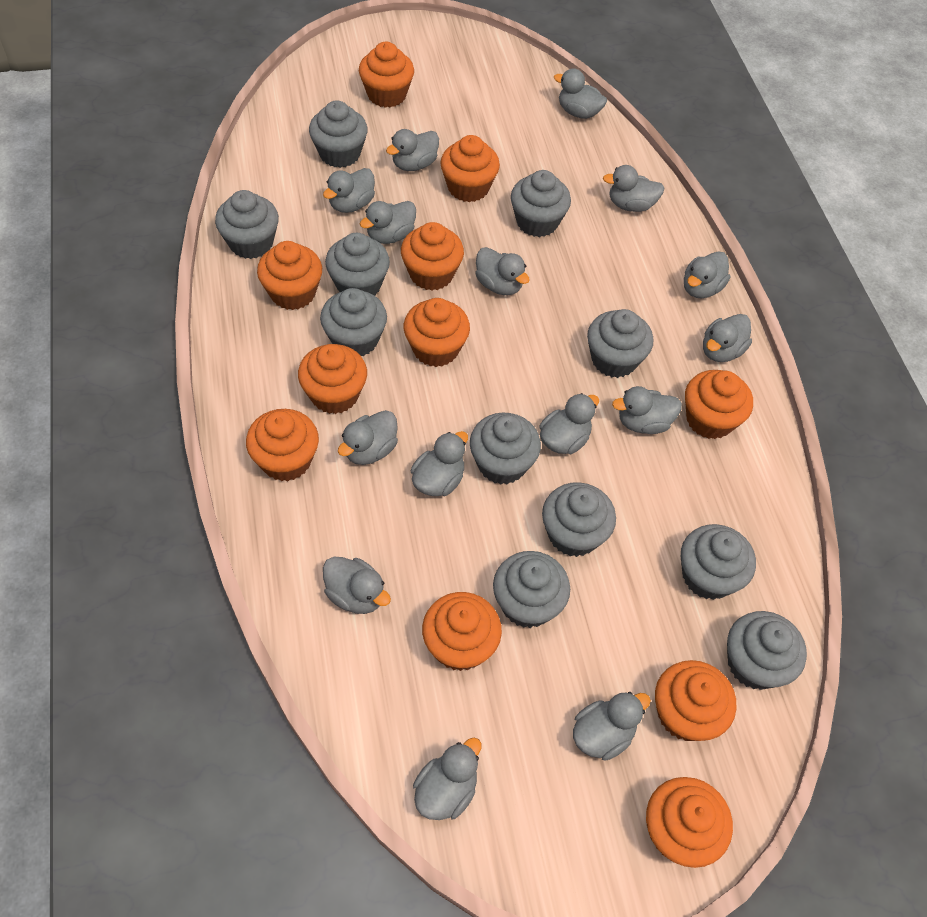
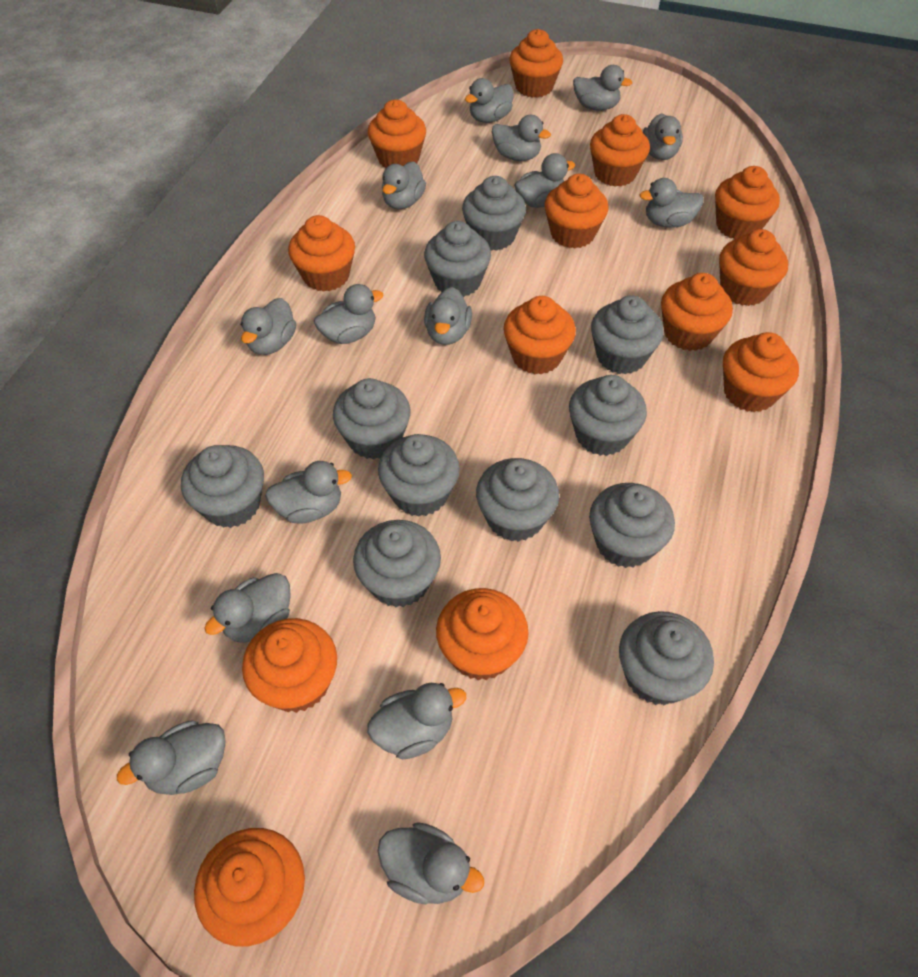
orange cupcake: [246,409,319,481] [257,241,322,310] [298,344,367,414] [359,42,414,108] [401,222,464,291] [404,298,470,367] [422,592,502,671] [440,135,500,202] [646,777,733,868] [655,660,736,741] [685,370,753,439] = 11 -> [194,828,305,947] [242,618,337,713] [288,215,355,292] [368,100,426,168] [436,588,529,680] [504,296,576,375] [509,29,563,98] [545,174,608,248] [590,114,650,187] [661,273,733,351] [715,166,780,239] [719,229,788,306] [723,332,799,412] = 13

